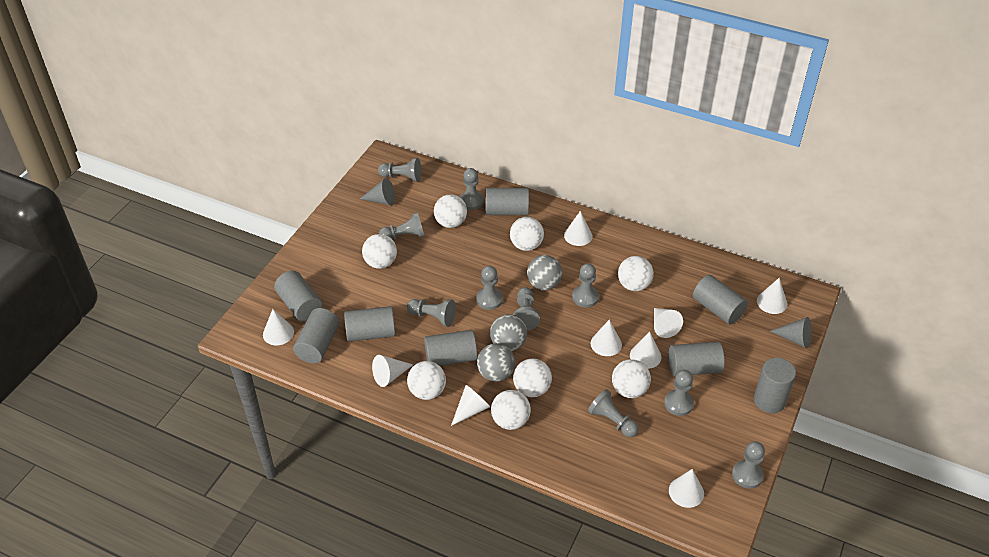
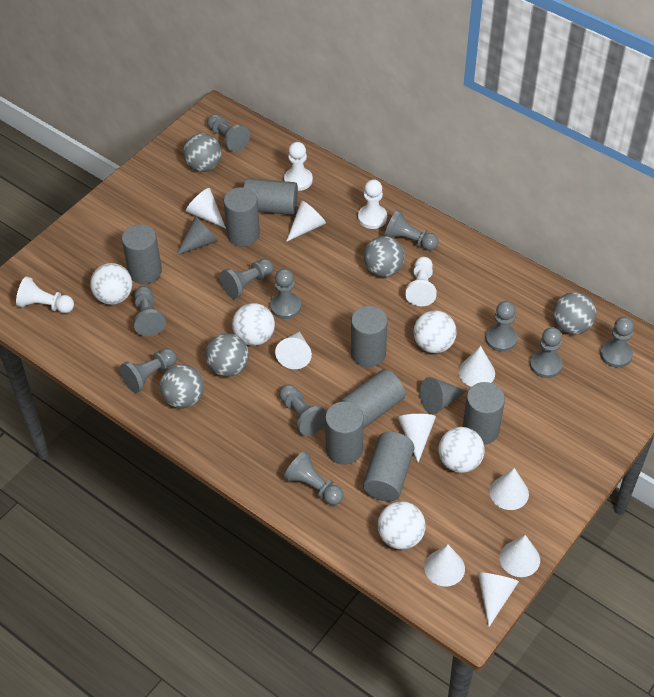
grey ball: [477,343,515,382] [490,314,527,351] [527,255,562,290] = 3 -> [160,364,204,409] [183,133,222,172] [205,333,249,377] [364,236,405,277] [553,292,596,335] = 5
grey pawn: [378,158,421,182] [379,212,425,240] [407,299,456,327] [460,168,483,210] [476,266,503,310] [513,287,540,330] [572,263,599,308] [588,389,639,437] [664,370,694,416] [732,441,765,489] = 10 -> [120,348,177,393] [134,286,166,336] [207,114,250,152] [220,259,274,299] [270,269,301,319] [279,384,326,436] [284,451,344,505] [384,210,439,251] [485,301,518,352] [530,327,563,378] [600,317,634,368] = 11
white ball: [362,234,397,269] [407,361,446,400] [434,194,467,228] [491,390,531,430] [510,217,544,251] [513,359,552,397] [612,359,651,398] [618,256,654,291] = 8 -> [90,263,132,305] [232,303,275,346] [378,501,426,550] [413,310,457,353] [439,427,485,473] = 5
white pawn: none = 0 -> [16,276,74,313] [284,142,313,191] [358,179,387,229] [405,257,437,306] = 4

